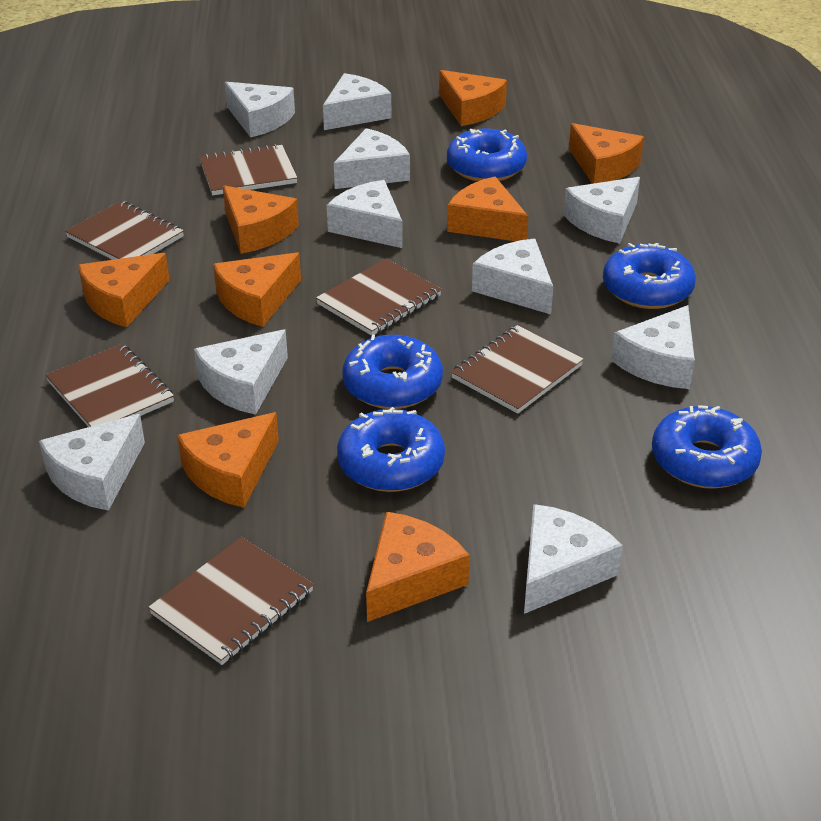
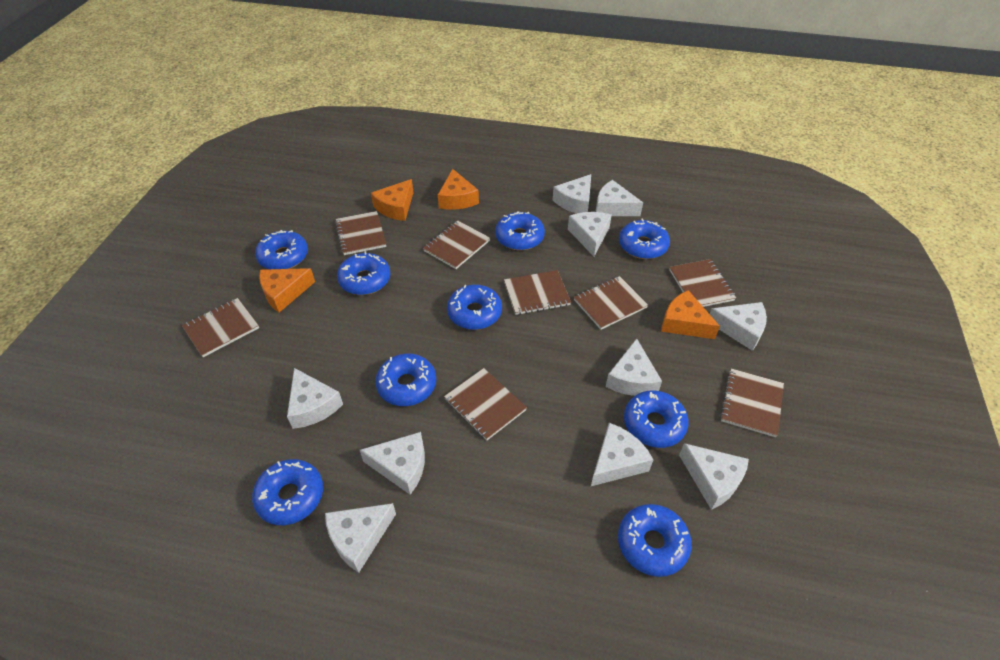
blue donut: [337,407,445,492] [342,335,443,409] [447,129,527,181] [603,243,696,309] [652,405,762,489] = 5 -> [252,459,323,525] [255,230,308,269] [337,251,391,295] [375,353,436,406] [447,285,502,330] [495,211,545,250] [618,504,692,577] [619,218,670,259] [624,390,689,448] = 9
brown notebook: [45,344,174,427] [65,201,184,260] [148,537,314,665] [199,144,297,195] [316,259,442,336] [451,325,584,414] = 6 -> [182,298,259,357] [335,211,386,255] [423,221,490,269] [444,368,527,440] [504,270,571,315] [574,276,648,330] [669,259,736,307] [720,368,784,437] = 8
orange cheese: [78,253,169,327] [177,412,279,508] [213,253,301,327] [223,185,299,254] [366,512,470,622] [439,70,507,126] [447,177,528,241] [569,123,644,184] = 8 -> [259,268,315,312] [371,179,414,221] [438,169,479,210] [661,290,720,339] = 4

